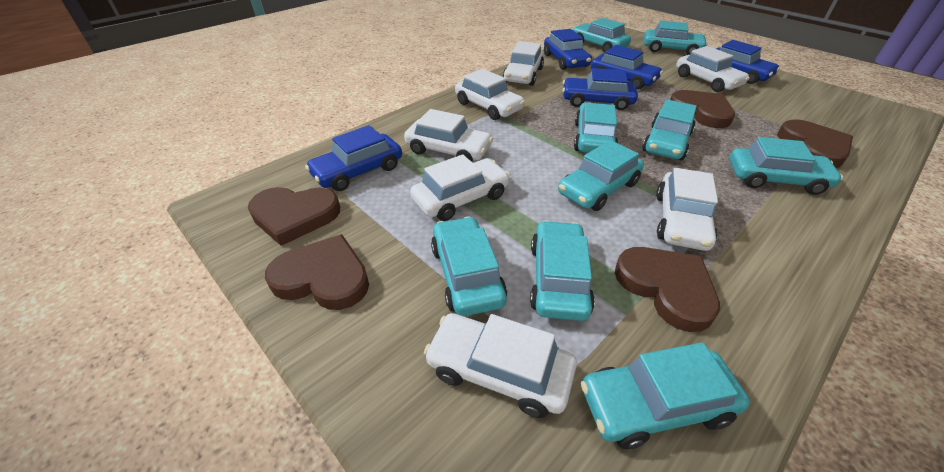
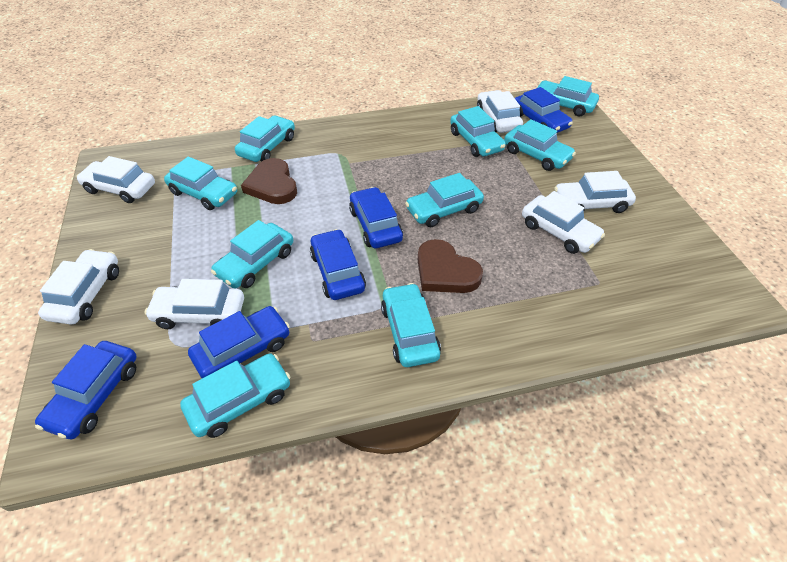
brown heart: [248,187,340,246] [265,234,369,310] [615,247,720,332] [670,90,735,128] [777,119,853,168] = 5 -> [241,158,297,204] [418,239,483,293] = 2
white car: [404,109,493,162] [410,154,510,221] [424,313,577,418] [455,69,525,120] [503,41,544,86] [656,168,718,251] [676,46,750,92] = 7 -> [38,249,119,324] [77,156,155,203] [145,279,244,329] [477,90,523,133] [522,191,605,254] [554,171,636,213] = 6

